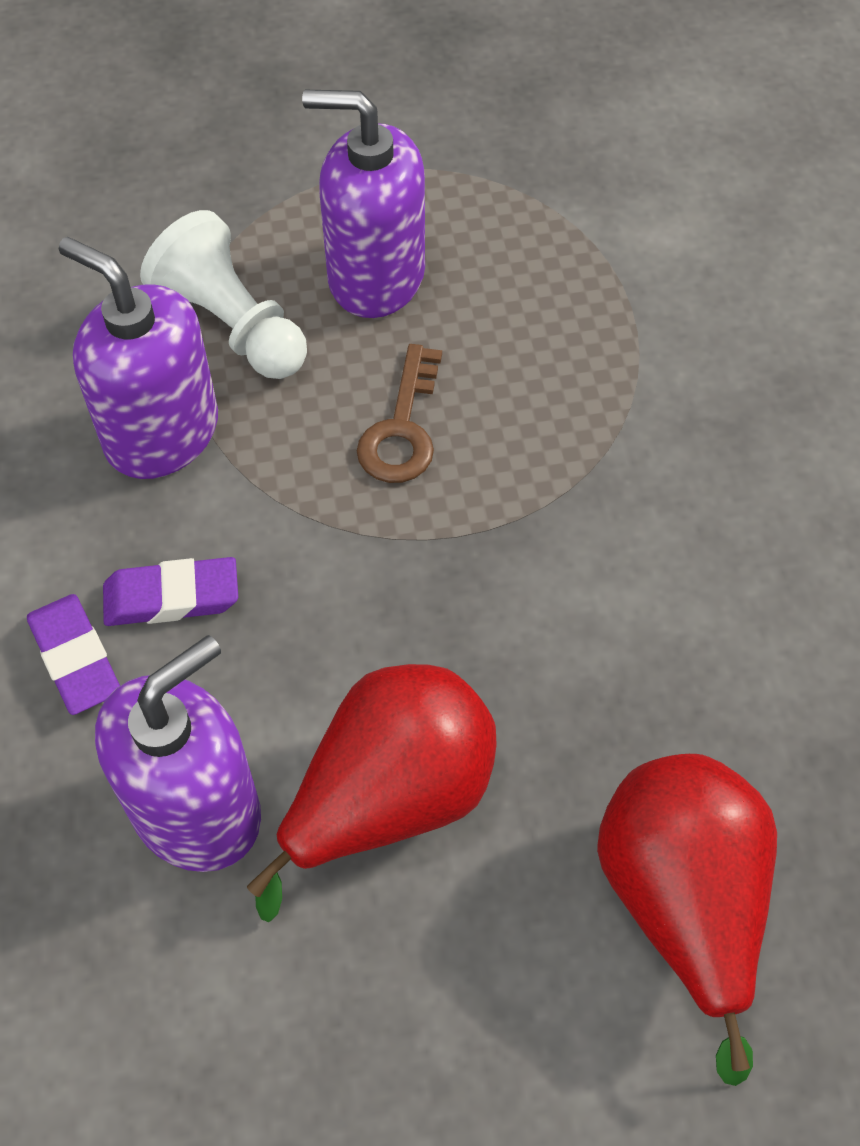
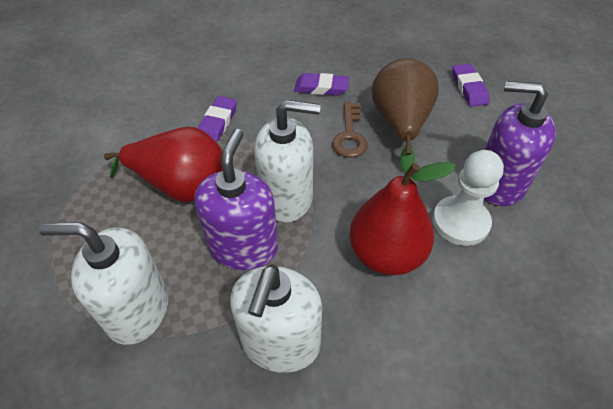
brown pear: none = 0 -> [372,58,439,173] = 1
purple eraser: [27,594,120,715] [103,557,238,626] = 2 -> [198,96,237,142] [294,73,349,95] [452,64,489,107] = 3
purple soap dispenser: [59,237,218,479] [95,635,261,872] [302,90,425,318] = 3 -> [195,129,278,270] [484,81,556,206] = 2
white soap dispenser: none = 0 -> [39,222,168,345] [230,265,322,373] [254,100,320,223] = 3

